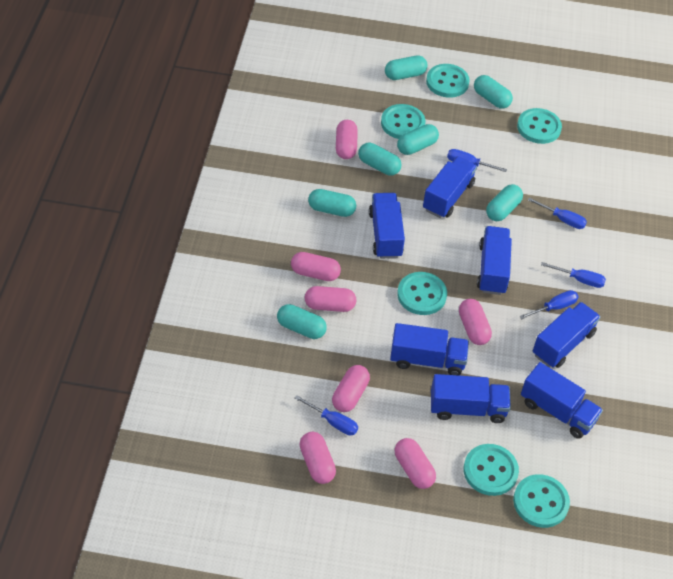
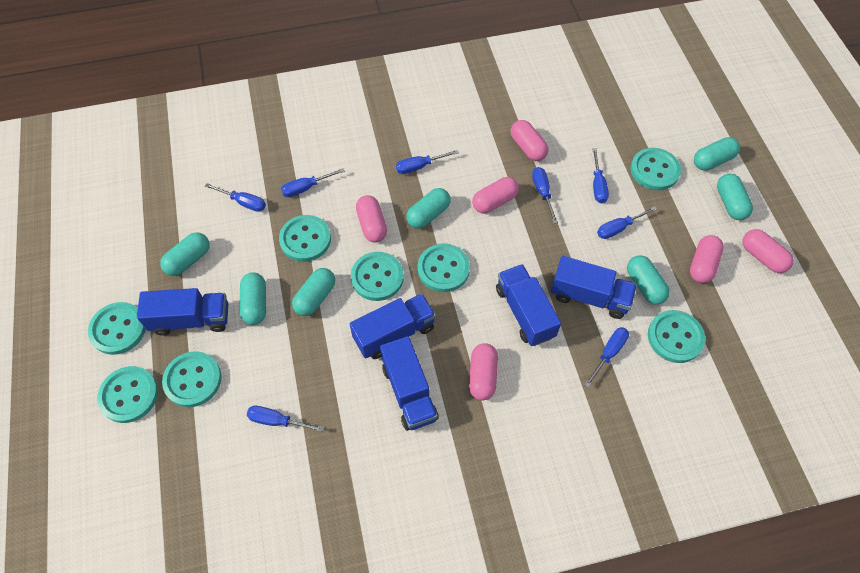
blue screwdriver: [294,395,358,435] [447,149,507,172] [519,290,579,319] [528,197,587,229] [541,262,606,288] = 5 -> [205,183,266,212] [247,406,324,432] [281,168,345,197] [396,150,459,174] [532,167,558,224] [584,327,629,387] [592,148,609,203] [597,206,657,239] = 8
blue truck: [369,193,405,259] [390,323,469,376] [423,156,477,218] [431,374,511,423] [477,226,512,295] [521,362,603,439] [533,302,601,368] = 7 -> [137,288,228,336] [350,294,436,359] [380,336,439,431] [496,264,561,346] [551,256,637,319] = 5
pink capsule: [291,252,341,281] [300,432,336,484] [305,286,356,312] [332,365,370,412] [336,120,358,159] [395,438,436,489] [459,299,492,345] = 7 -> [356,195,387,243] [469,343,498,401] [472,177,519,213] [511,120,549,161] [690,235,724,283] [742,229,794,273] = 6
turquoise button: [381,104,425,139] [397,272,447,315] [426,64,470,98] [463,444,519,496] [513,474,570,528] [517,108,562,144] = 6 -> [88,302,146,355] [97,366,158,423] [162,351,221,407] [279,215,331,262] [351,252,404,301] [418,243,470,292] [630,148,681,190] [648,310,705,363] = 8

